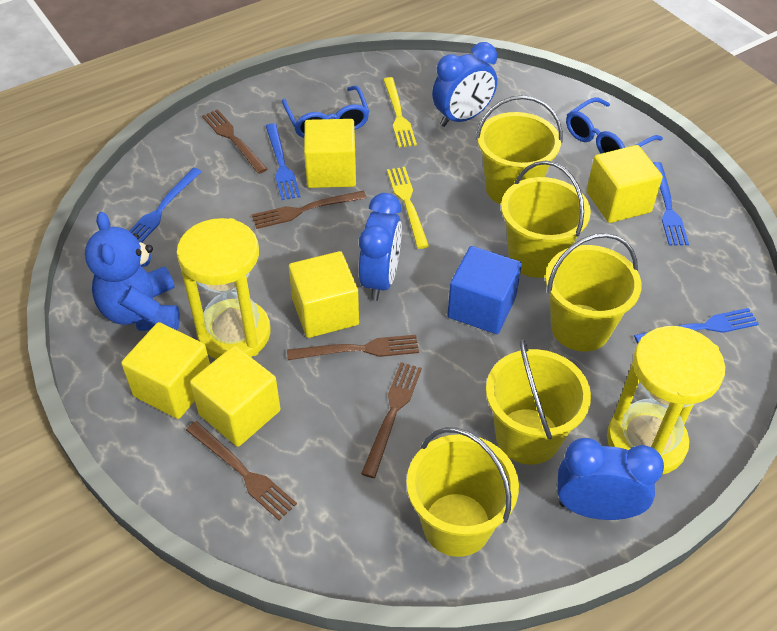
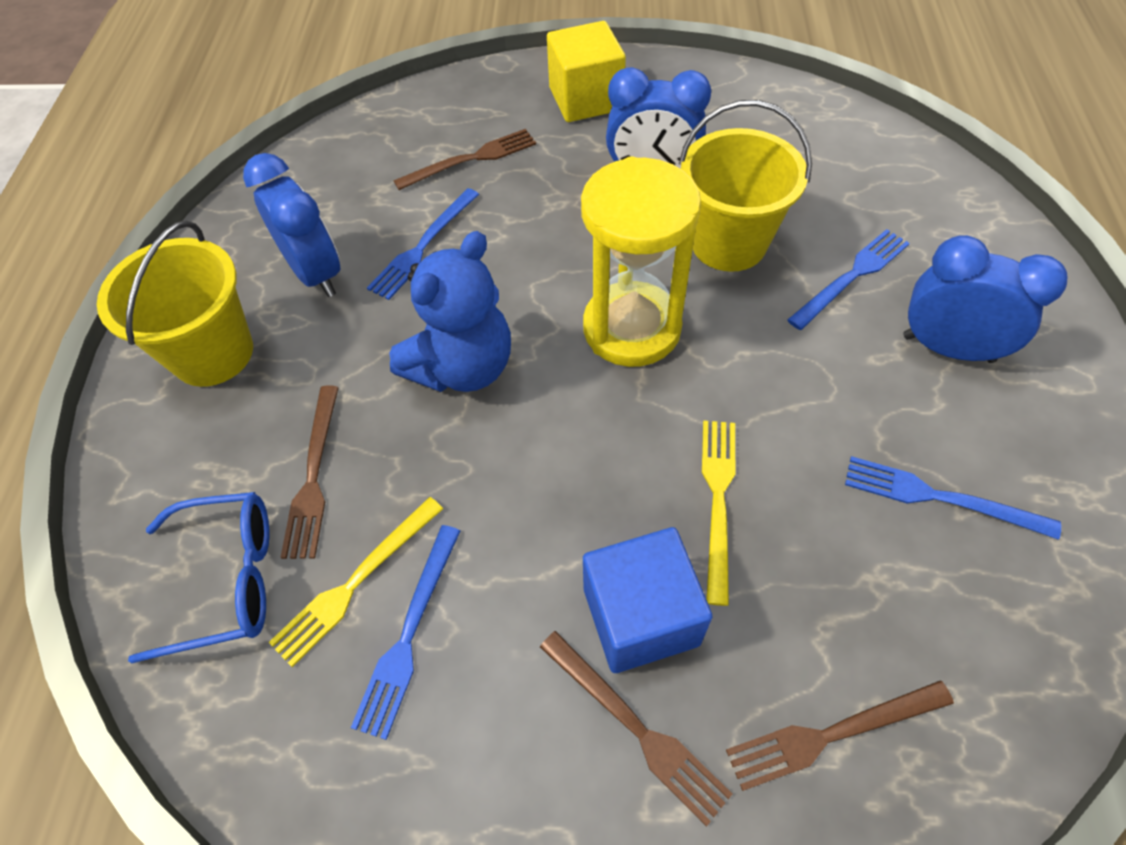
blue glasses: [282,86,369,138] [566,97,663,154] = 2 -> [128,492,269,664] = 1
brown fork: [186,421,297,520] [202,109,267,174] [252,191,367,229] [287,335,419,360] [361,362,422,478] = 5 -> [280,386,339,559] [394,129,536,190] [540,631,732,827] [726,680,954,791] = 4
yellow bucket: [406,427,519,557] [476,95,562,205] [486,340,591,465] [501,160,591,278] [545,233,642,352] = 5 -> [97,220,253,387] [679,100,812,272] = 2
yellow cube: [121,322,210,419] [190,346,281,447] [289,251,359,338] [304,119,356,188] [586,145,663,223] = 5 -> [547,21,626,122] = 1
yellow hourglass: [177,218,271,359] [607,326,725,475] = 2 -> [581,156,701,367] = 1

